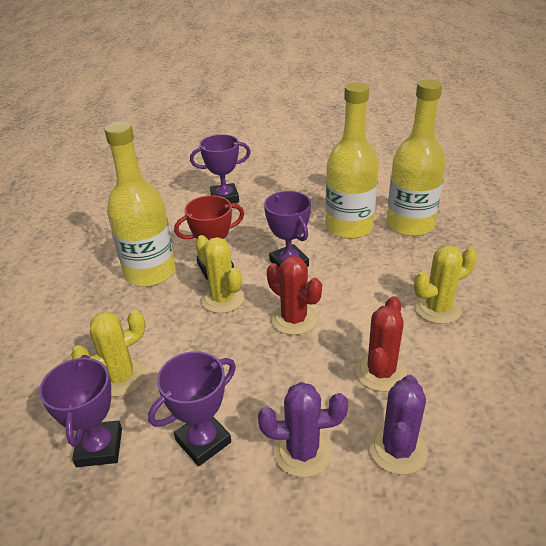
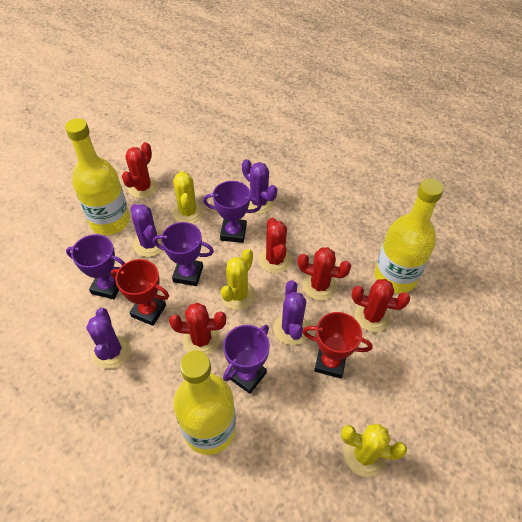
purple cactus: [258,382,348,477] [369,375,428,475] = 2 -> [86,308,131,369] [130,204,163,257] [242,159,277,214] [273,280,310,345] = 4
red cactus: [267,256,322,335] [356,296,407,392] = 2 -> [122,142,158,199] [169,303,226,355] [259,217,292,273] [298,247,351,300] [351,279,410,332] = 5
red trophy: [174,195,244,280] = 1 -> [111,259,169,326] [302,312,373,378] = 2

